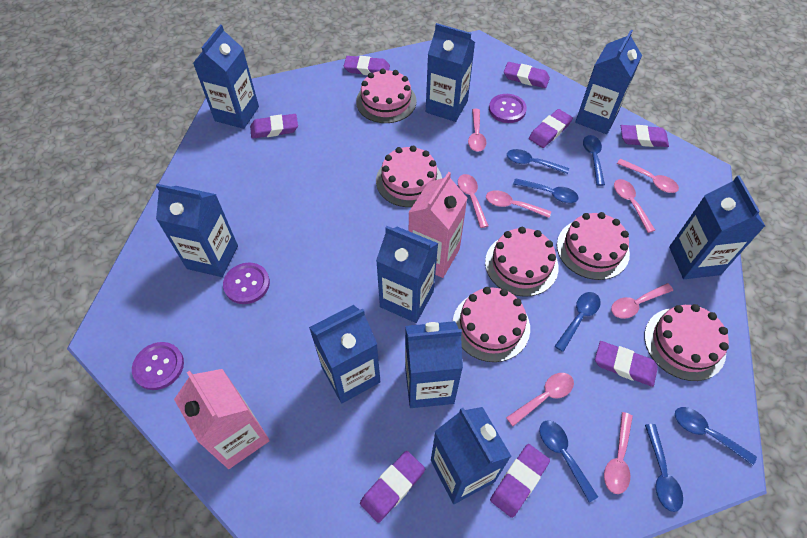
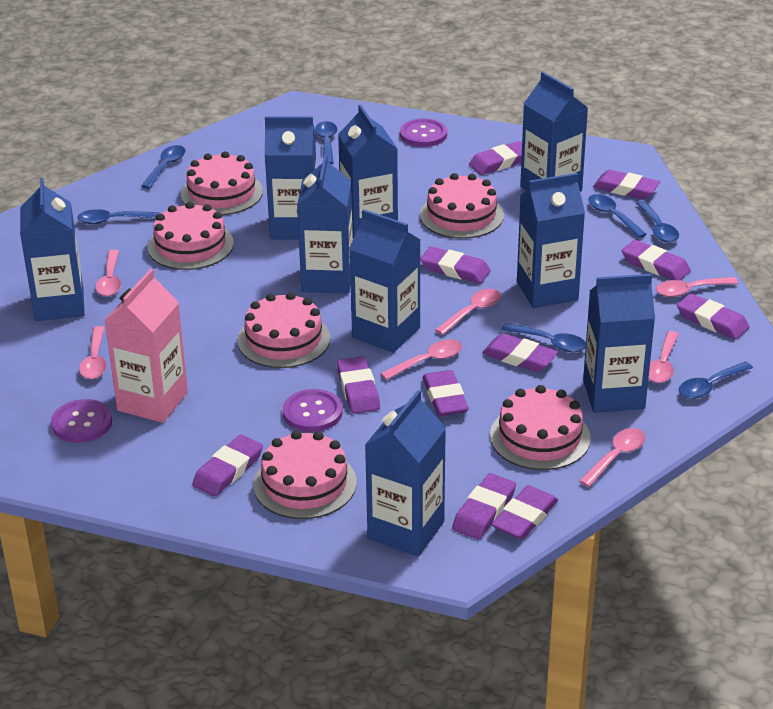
pink carton: [174,369,270,469] [408,172,467,278] = 2 -> [104,269,188,423] = 1
pink spoon: [458,174,488,228] [468,109,487,152] [486,190,551,218] [506,373,574,426] [604,412,633,494] [611,283,673,319] [614,179,655,233] [617,159,679,193] = 8 -> [79,326,107,379] [95,250,121,296] [380,339,462,380] [435,289,501,335] [579,428,645,487] [648,331,679,383] [656,277,738,297] = 7
purple eraser: [250,114,298,139] [344,56,390,75] [360,451,425,523] [490,444,550,518] [504,62,550,88] [529,109,573,148] [595,341,658,387] [621,125,669,147] = 8 -> [192,435,263,496] [337,356,380,414] [420,247,491,283] [423,370,469,416] [452,473,516,540] [469,141,522,175] [482,333,558,372] [491,485,558,540] [593,170,660,199] [622,240,691,280] [677,293,749,340] = 11

